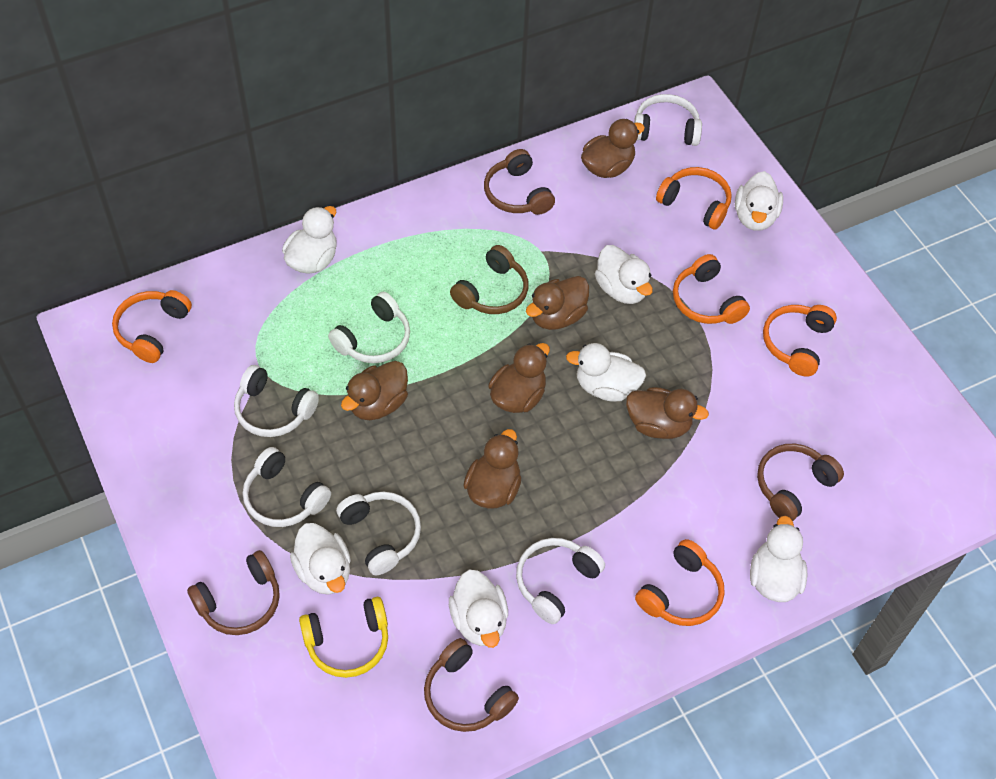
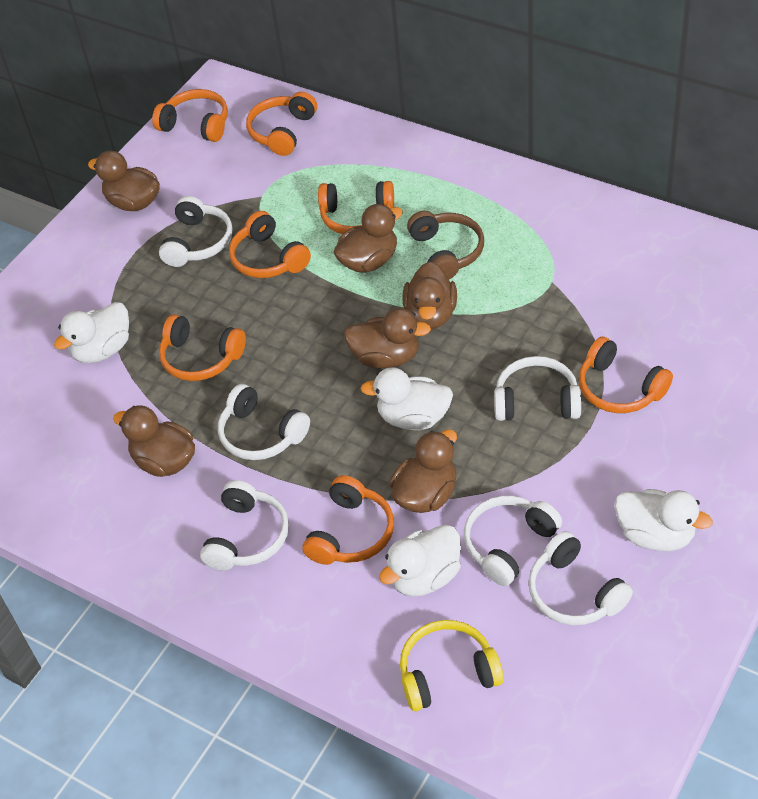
brown headphones: [187,550,280,635] [424,638,519,732] [450,245,528,314] [484,149,555,215] [757,444,844,521] = 5 -> [407,211,484,279] = 1
orange headphones: [112,290,192,363] [635,539,724,626] [656,167,732,230] [673,254,750,324] [763,305,837,377] = 5 -> [152,89,228,142] [159,314,246,381] [229,211,311,278] [246,92,317,156] [302,475,394,565] [318,181,394,234] [579,337,673,413] = 7
white duck: [282,206,337,274] [290,523,351,595] [449,569,508,648] [566,343,646,402] [595,245,653,304] [735,171,783,231] [750,516,807,602] = 7 -> [54,302,129,363] [361,367,453,430] [379,525,461,597] [614,489,713,551] = 4

